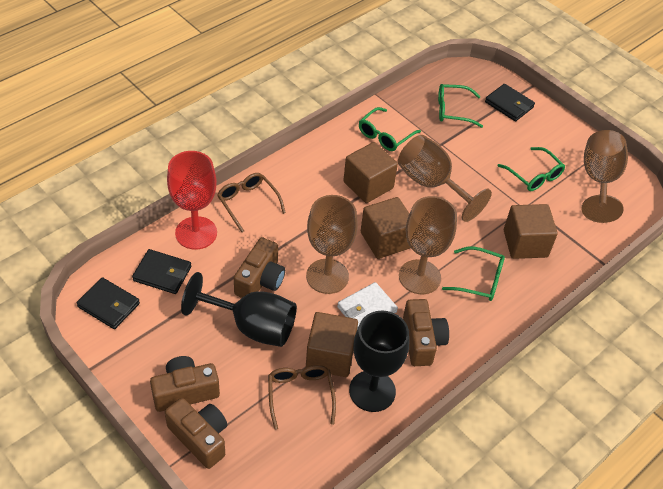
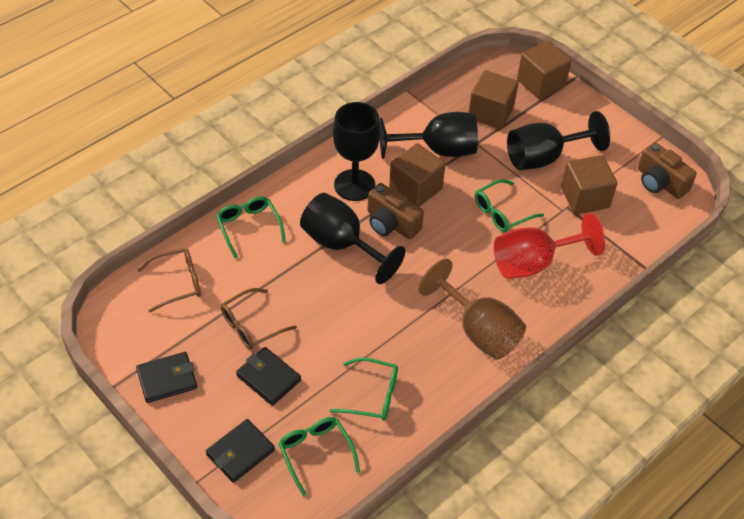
black goblet: [181,272,297,347] [349,311,409,412] = 2 -> [300,193,406,284] [333,102,380,201] [380,112,478,159] [507,111,610,170] = 4
brown camera: [150,356,220,412] [165,398,227,469] [234,237,285,298] [403,299,449,366] = 4 -> [367,183,424,239] [638,142,697,199] = 2
brown goblet: [306,195,358,294] [398,135,492,222] [399,196,457,294] [582,130,628,223] = 4 -> [419,259,526,360] = 1
white wallet: [337,282,398,329] = 1 -> none = 0

